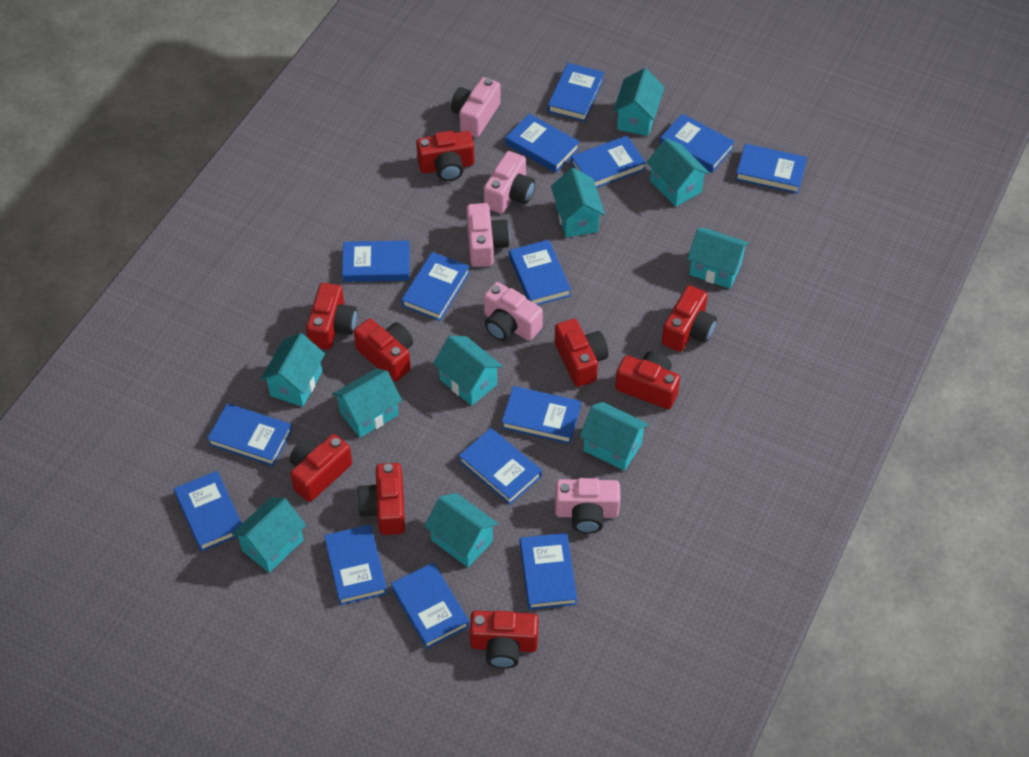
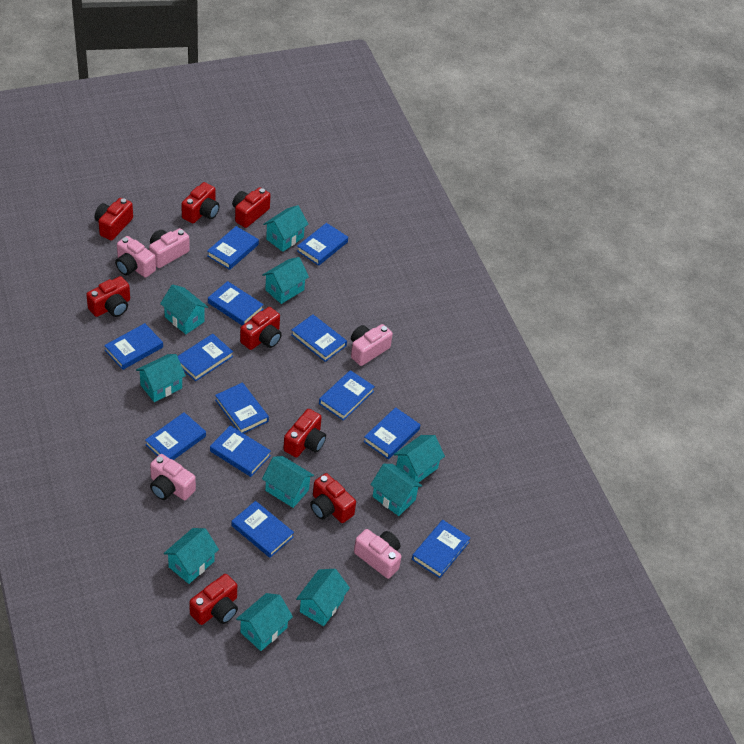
blue book: [174,471,242,552] [207,403,292,466] [324,525,387,605] [342,240,410,282] [391,563,470,649] [401,252,470,321] [459,428,542,505] [502,386,581,444] [505,114,580,173] [509,240,571,305] [520,533,577,610] [548,63,604,122] [571,136,646,188] [660,114,735,173] [735,144,807,194] = 15 -> [104,323,163,370] [145,412,206,460] [178,334,233,381] [207,226,259,270] [208,281,264,325] [210,425,271,477] [215,382,269,434] [231,501,294,558] [291,314,347,362] [297,223,348,266] [319,370,375,421] [364,407,420,459] [412,520,470,578] = 13
red camera: [290,434,352,502] [306,283,357,350] [354,319,413,382] [357,463,405,535] [416,131,474,181] [470,610,539,668] [555,319,608,387] [615,351,680,409] [662,285,717,352] = 9 -> [86,276,130,317] [94,198,133,240] [181,182,220,223] [189,574,238,625] [232,187,270,228] [240,307,282,350] [283,409,326,457] [310,473,356,523] = 8

